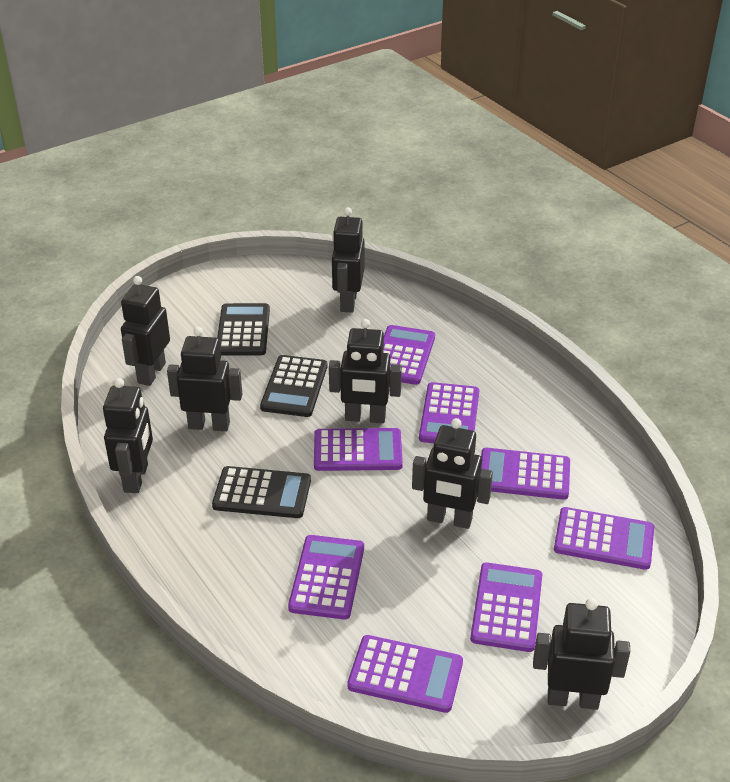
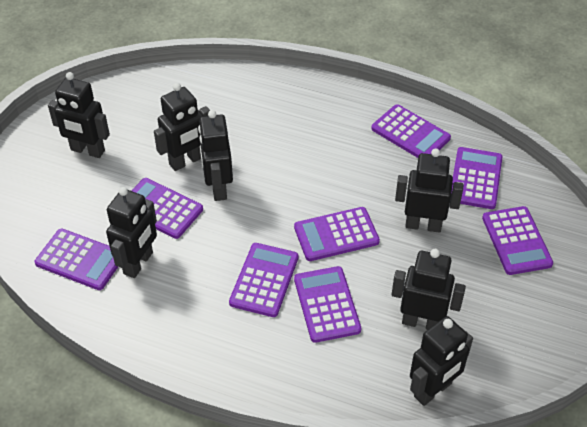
black calculator: [212,466,311,518] [217,303,270,356] [260,355,327,417] = 3 -> none = 0

